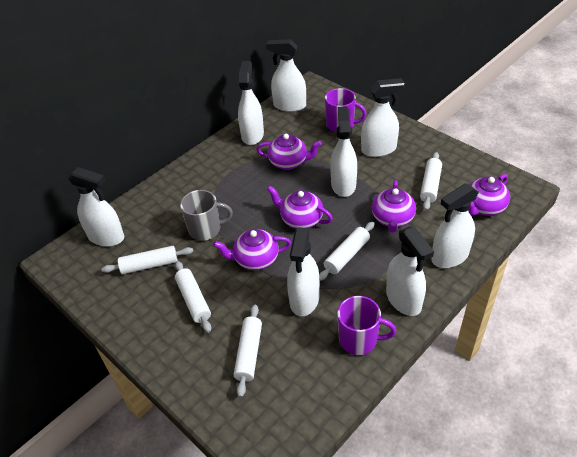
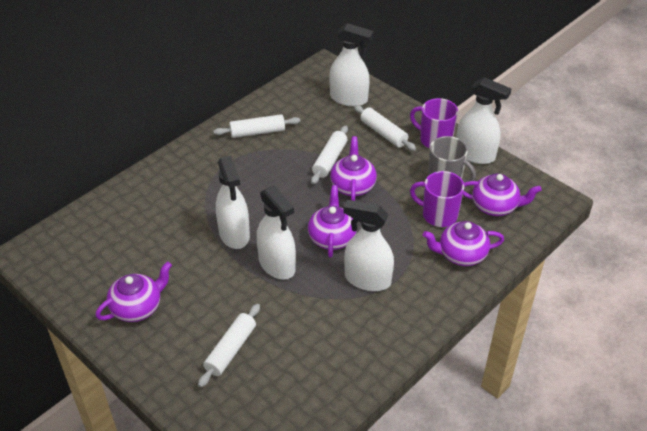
white rolling pin: [101,246,193,274] [175,261,211,333] [234,305,262,397] [319,222,375,281] [420,152,442,210] = 5 -> [198,304,260,387] [214,114,300,138] [311,125,348,184] [354,105,416,151] = 4
white spray bottle: [68,167,124,247] [238,61,264,145] [266,39,306,112] [287,228,320,316] [331,106,357,197] [361,78,405,157] [386,226,434,316] [431,183,479,268] = 8 -> [216,156,250,249] [257,186,296,280] [329,23,373,107] [343,200,394,291] [456,77,511,164] = 5

